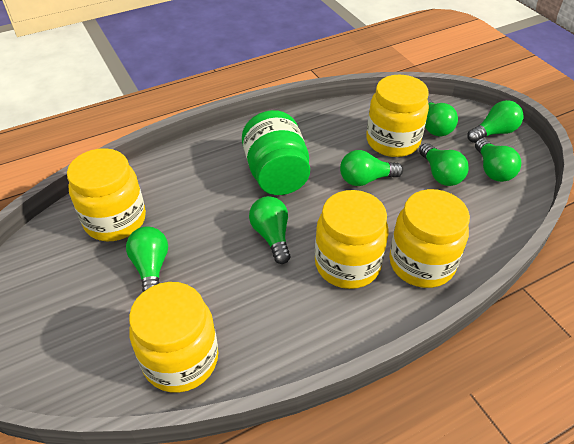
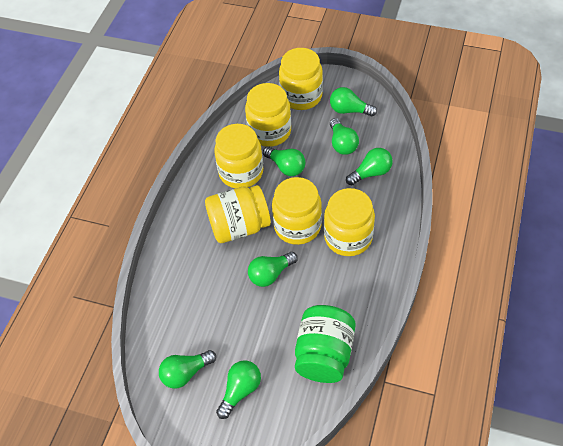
yellow jar: [67,148,146,241] [129,282,218,393] [315,190,389,289] [366,75,429,157] [389,189,470,288] = 5 -> [205,185,271,243] [214,124,263,188] [245,83,291,147] [272,177,322,245] [279,48,323,110] [324,188,375,256] = 6

